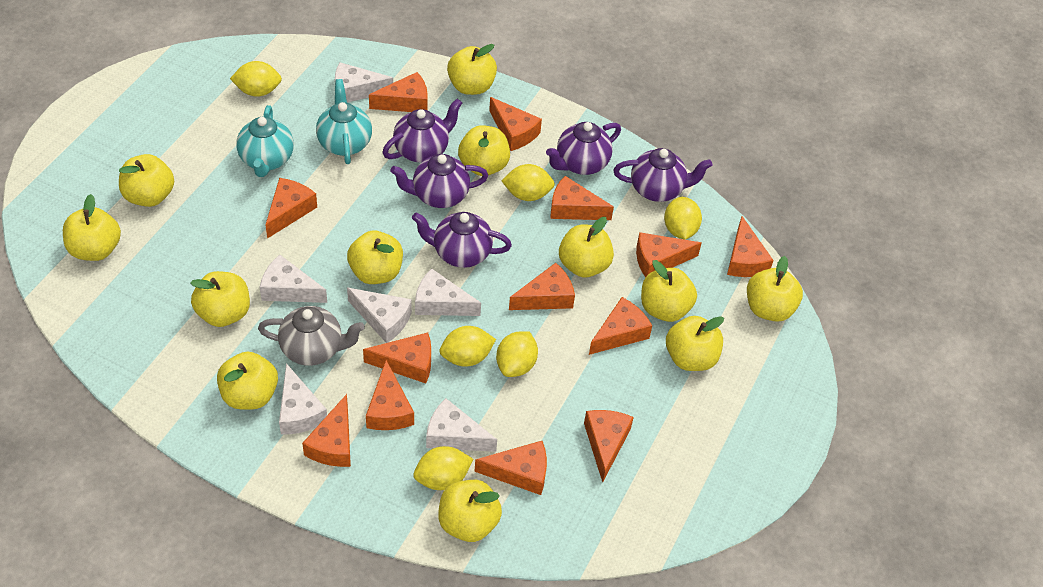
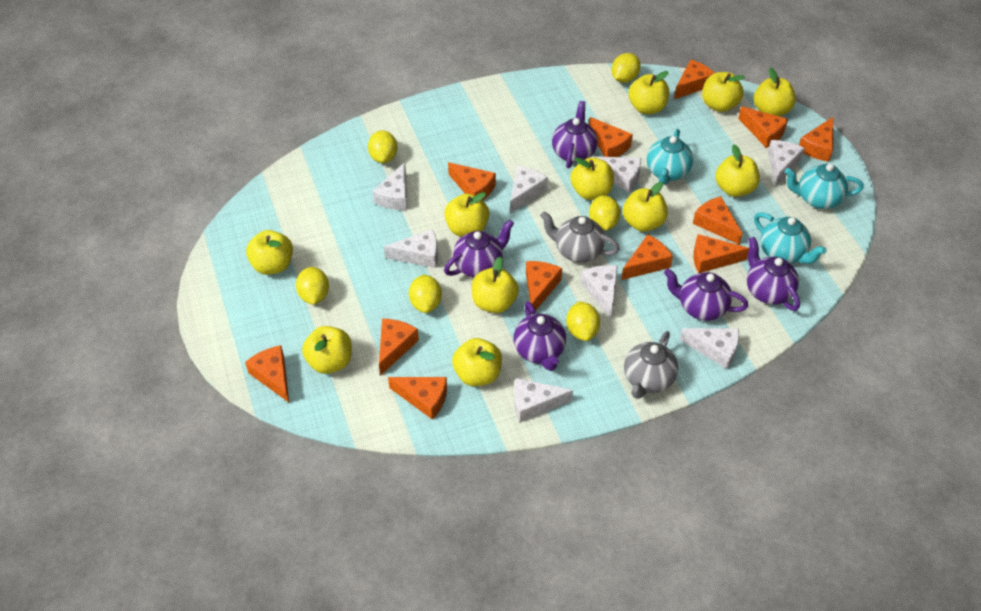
grey teapot: [258,306,365,366] = 1 -> [540,211,619,263] [624,331,678,399] = 2
orange cheese: [266,178,317,239] [302,394,351,467] [363,333,431,383] [366,360,414,430] [369,72,428,112] [475,441,547,495] [489,97,542,151] [509,263,575,310] [550,176,614,220] [584,410,634,483] [589,297,652,355] [636,232,702,277] [727,216,774,277] = 13 -> [245,345,289,402] [379,319,419,376] [388,377,447,420] [448,162,496,200] [526,261,562,315] [589,117,633,157] [621,235,673,280] [674,59,714,99] [693,196,742,245] [693,234,749,273] [738,106,788,148] [799,117,833,162] = 12
turquoise teapot: [236,105,294,177] [316,79,372,164] = 2 -> [647,129,693,185] [754,212,827,264] [785,164,864,209] = 3
white cheese: [260,255,327,303] [279,363,327,435] [335,62,393,102] [347,288,412,343] [415,268,481,316] [426,398,497,452] = 6 -> [373,162,407,210] [384,229,438,268] [510,166,548,213] [514,378,573,422] [580,265,618,319] [592,156,641,192] [680,328,739,369] [768,140,805,187] = 8
yellow apple: [63,194,121,261] [119,154,174,207] [190,271,250,327] [217,352,278,410] [347,230,403,284] [438,480,502,542] [447,44,497,95] [458,125,510,176] [559,217,614,277] [641,260,697,322] [666,316,724,371] [747,256,803,322] = 12 -> [246,230,293,275] [302,326,352,374] [444,192,489,237] [452,338,502,386] [472,257,519,313] [570,157,614,200] [623,182,668,232] [628,71,669,114] [702,72,745,112] [715,144,760,197] [754,67,796,116] = 11

